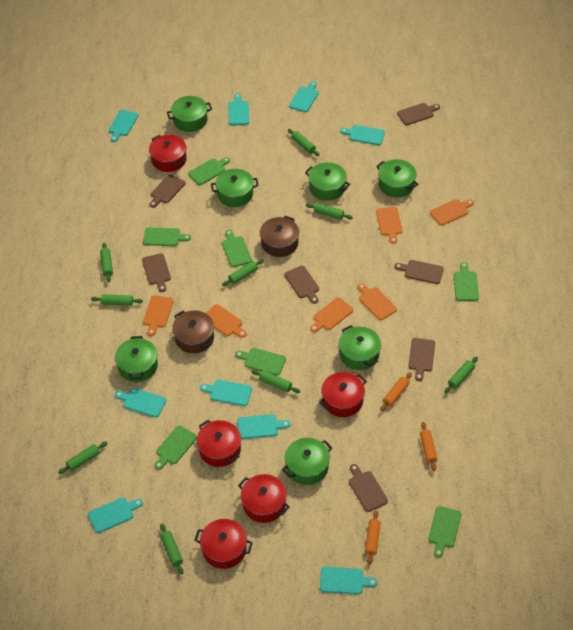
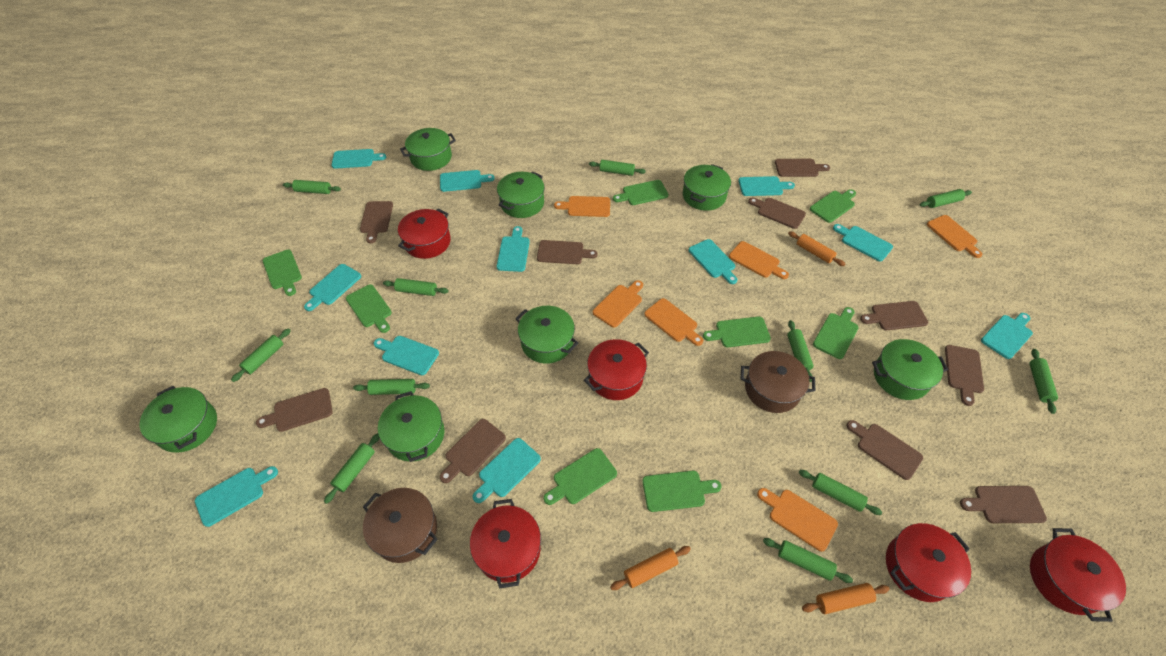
brown cutting board: [142,253,171,292] [149,174,186,208] [284,266,319,304] [349,464,388,512] [395,260,444,284] [397,103,440,125] [408,338,435,381] = 7 -> [256,388,333,432] [360,201,393,244] [440,419,506,483] [537,240,598,264] [748,197,806,229] [775,159,830,177] [847,420,923,480] [860,301,928,330] [945,345,984,406] [960,486,1047,523] = 10
green cutting board: [143,228,191,246] [155,426,197,470] [188,157,230,185] [222,230,252,267] [235,348,286,376] [428,506,462,558] [454,262,479,301] = 7 -> [263,250,302,296] [346,284,392,333] [544,448,617,505] [613,180,669,205] [642,471,721,512] [703,317,771,347] [810,189,856,223] [813,307,859,359] = 8
green rolling pin: [58,442,108,474] [91,294,143,306] [100,242,113,282] [160,524,183,575] [222,259,264,286] [251,370,300,393] [288,129,320,156] [306,203,353,220] [445,356,478,393] = 9 -> [231,328,291,382] [283,180,341,194] [324,433,380,504] [353,379,430,395] [383,278,449,296] [589,160,646,176] [763,538,853,583] [787,320,813,382] [799,470,882,515] [920,189,972,208] [1029,349,1058,414] = 11
turquoise cutting board: [88,497,143,533] [109,110,138,142] [115,388,166,418] [200,380,252,406] [228,94,249,125] [237,414,290,439] [289,81,319,112] [320,567,377,594] [340,125,385,145] = 9 -> [195,466,278,527] [304,264,361,311] [331,149,386,169] [374,336,439,375] [440,170,495,192] [473,438,541,503] [497,226,530,272] [689,239,737,284] [738,176,795,196] [833,224,893,262] [981,313,1033,359] = 11

